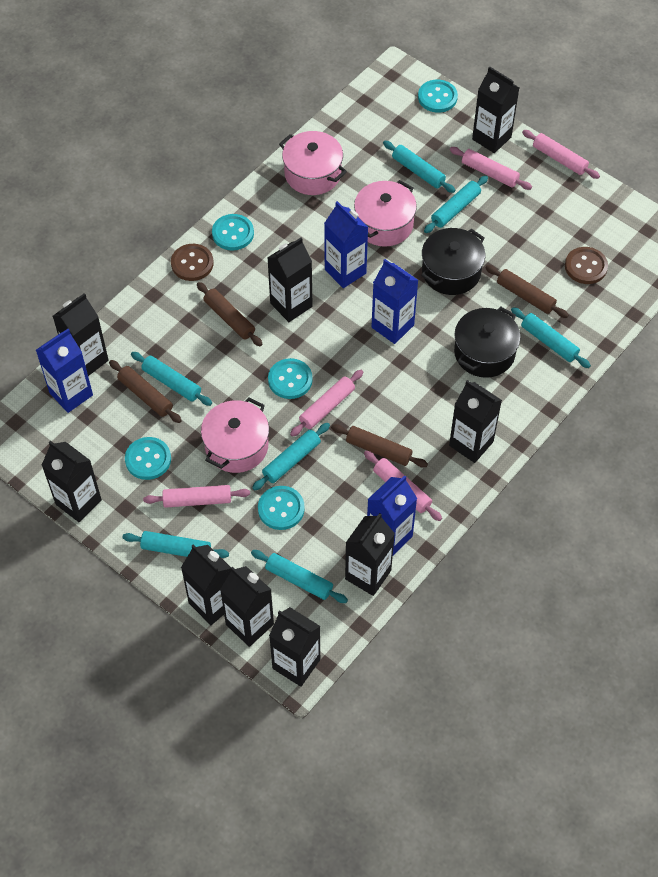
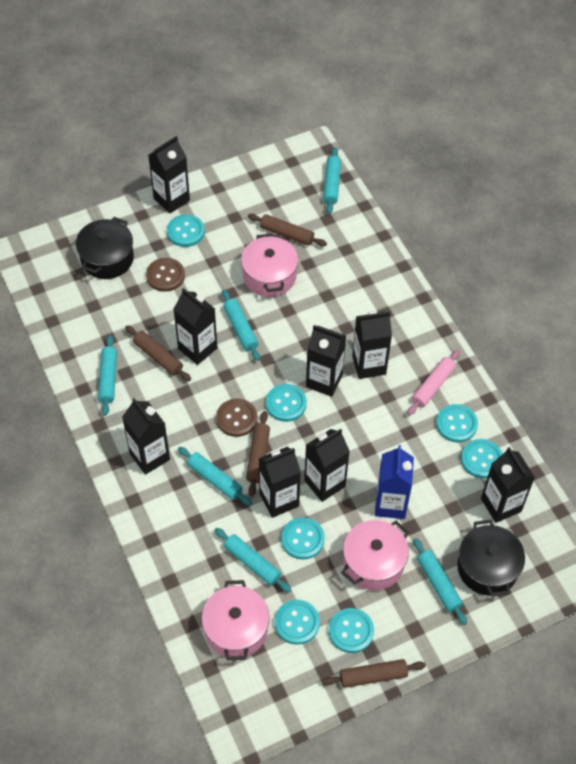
black carton: [42,441,102,522] [53,293,109,376] [181,544,231,625] [220,566,274,647] [268,237,313,322] [269,607,320,687] [345,513,395,596] [449,380,502,463] [472,66,519,153] = 9 -> [122,398,170,475] [148,136,190,214] [173,288,217,365] [259,447,301,518] [304,429,350,502] [306,325,346,397] [352,311,392,379] [481,447,535,523] = 8
blue carton: [36,329,93,413] [324,201,368,288] [367,475,417,555] [371,259,418,344] = 4 -> [375,445,414,519] = 1
pink rolling pin: [143,485,250,508] [290,370,363,437] [364,451,442,521] [450,147,532,190] [522,130,600,179] = 5 -> [407,350,460,416] = 1
turquoise button: [125,437,171,480] [212,214,254,250] [258,486,305,530] [268,358,313,399] [418,80,458,113] = 5 -> [167,214,205,247] [266,384,307,422] [275,600,320,645] [281,517,325,559] [329,608,374,653] [436,404,478,442] [461,439,503,478] = 7
turquoise rolling pin: [122,531,229,558] [131,352,212,406] [251,550,348,603] [252,423,330,491] [383,141,455,193] [424,176,488,233] [511,307,591,368] = 7 -> [98,335,117,416] [178,447,252,506] [214,528,291,592] [222,290,260,361] [323,147,341,214] [413,538,467,625] = 6

